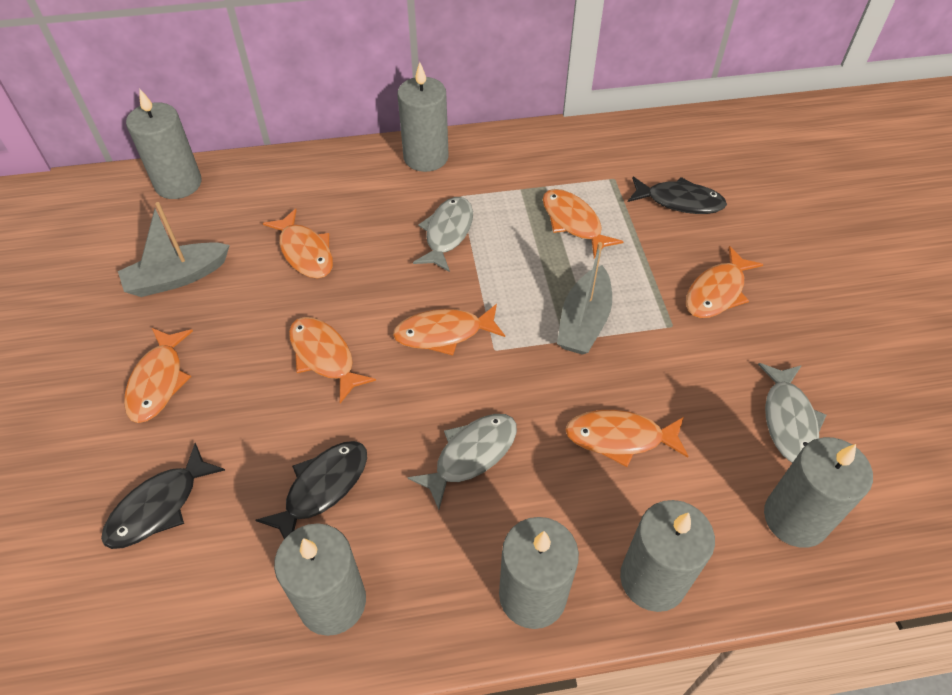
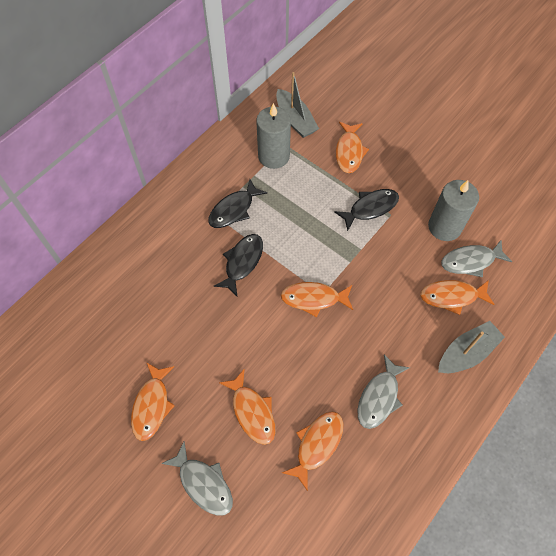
grey candle: [126,88,202,199] [274,523,366,636] [397,62,449,172] [499,517,579,629] [620,500,715,612] [764,437,873,548] = 6 -> [256,103,291,169] [428,180,479,241] = 2
orange fish: [124,328,193,423] [263,209,333,279] [289,317,376,403] [393,304,505,355] [543,189,624,258] [565,410,689,467] [686,246,764,318] = 7 -> [131,362,175,441] [219,368,276,445] [280,282,353,317] [282,411,343,491] [336,122,369,173] [420,280,495,315] = 6

